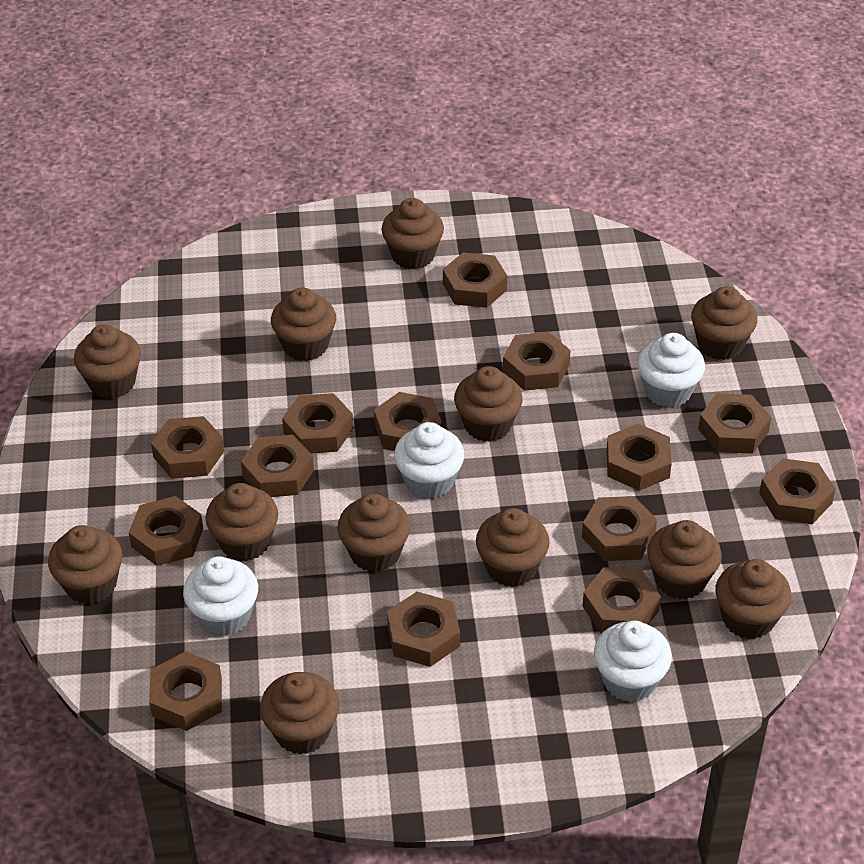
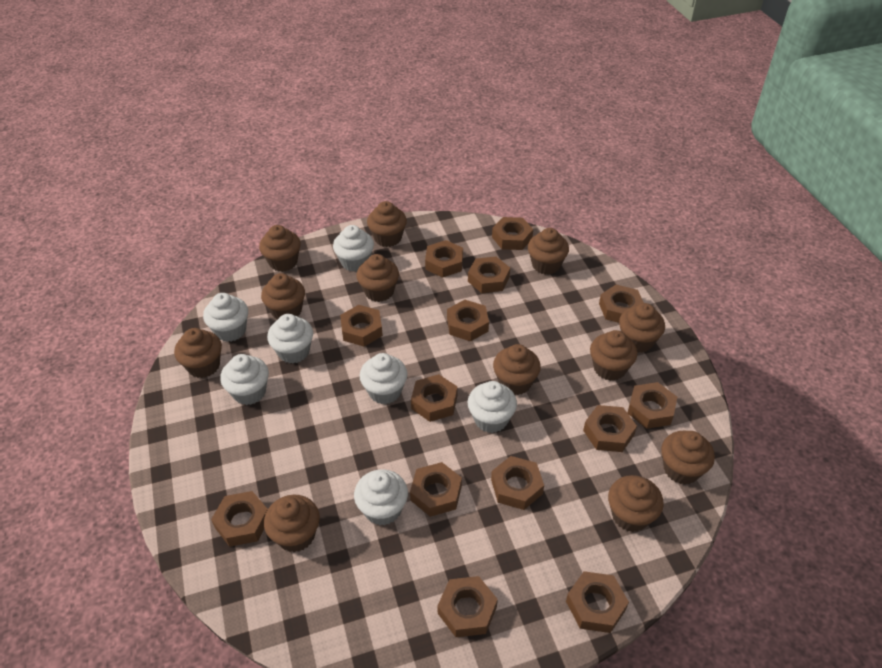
white cupcake: [183,556,258,636] [394,422,464,499] [594,620,672,702] [638,333,705,408] = 4 -> [203,293,248,342] [220,354,269,405] [267,314,313,363] [333,225,374,272] [354,469,408,526] [360,353,407,404] [468,381,517,433] = 7

